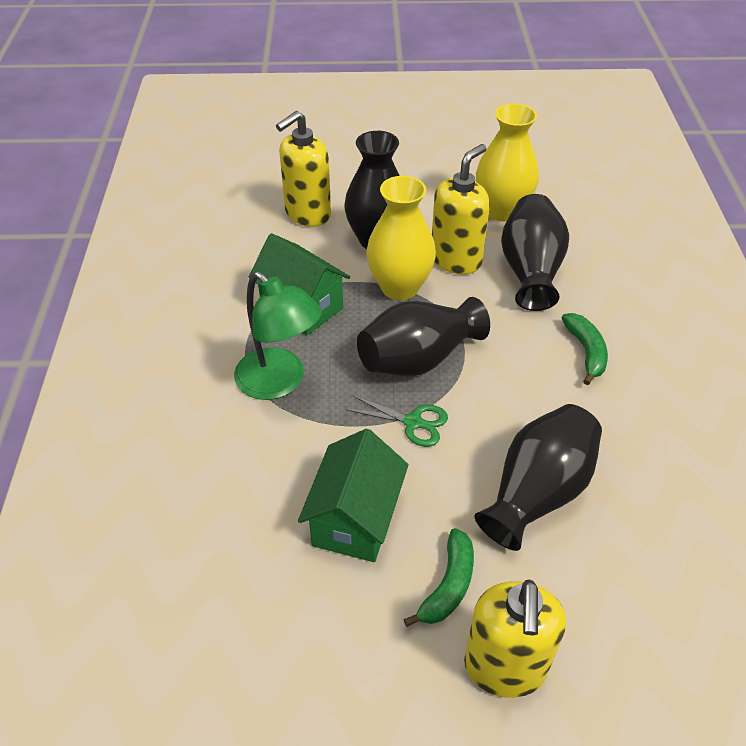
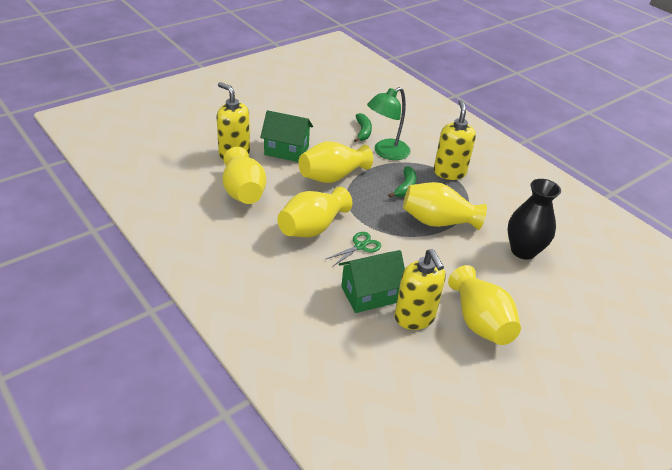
black vase: [345,131,400,249] [357,297,490,376] [474,404,602,551] [501,194,569,311] = 4 -> [507,179,561,260] = 1
yellow vase: [366,176,436,300] [476,103,539,221] = 2 -> [223,147,266,204] [277,187,352,237] [298,141,373,183] [403,182,487,230] [448,265,521,345] = 5

